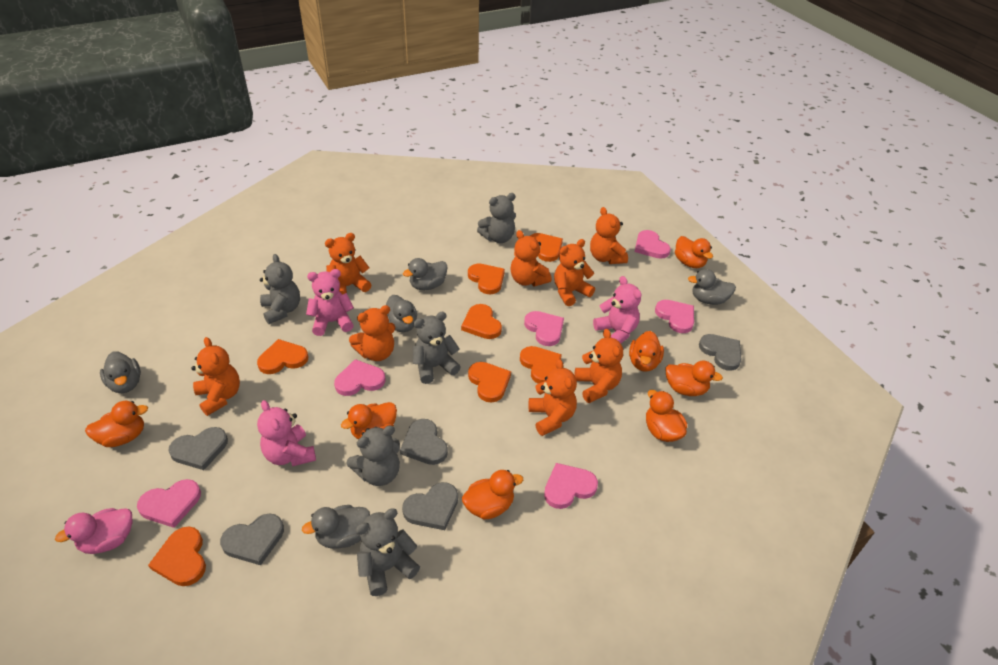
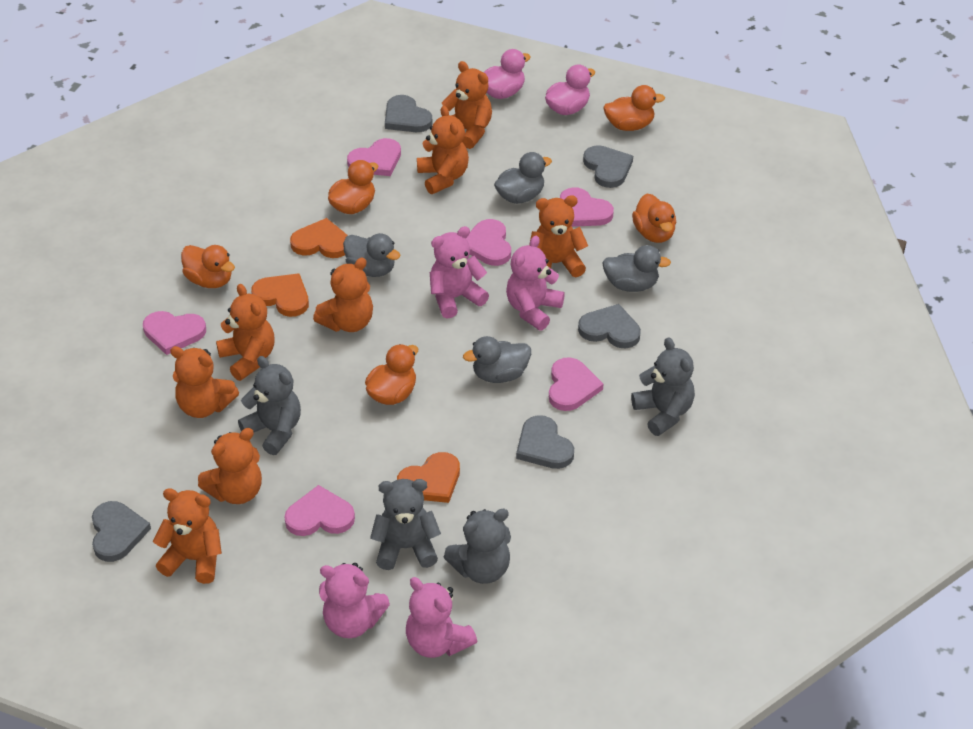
grey duck: [100,352,141,393] [302,505,370,549] [386,295,417,332] [403,258,448,290] [688,269,736,305] = 5 -> [343,233,401,277] [463,336,531,383] [494,152,552,204] [602,245,671,292] = 4
grey teddy bear: [260,254,300,324] [347,425,400,486] [356,508,420,596] [413,312,461,384] [477,193,516,243] = 5 -> [238,356,301,455] [370,479,441,570] [444,509,511,584] [631,337,695,436] = 4
orange duck: [85,401,148,447] [341,402,397,439] [462,470,523,519] [629,331,664,372] [646,390,687,442] [666,361,723,396] [675,236,713,268] = 7 -> [181,245,235,288] [328,160,378,214] [365,344,418,405] [603,85,665,131] [632,194,676,243] = 5
orange heart: [148,526,206,586] [257,339,308,374] [461,304,502,339] [468,264,505,294] [468,362,511,402] [520,346,562,384] [530,233,563,262] = 7 -> [251,273,309,317] [290,218,348,258] [397,452,460,503] = 3
pink duck: [55,508,132,554] = 1 -> [484,49,530,99] [545,64,595,115] = 2
pink teddy bear: [257,400,316,466] [306,269,354,336] [593,276,641,343] = 3 -> [319,563,390,638] [406,577,477,658] [430,226,489,319] [506,236,565,330] = 4

